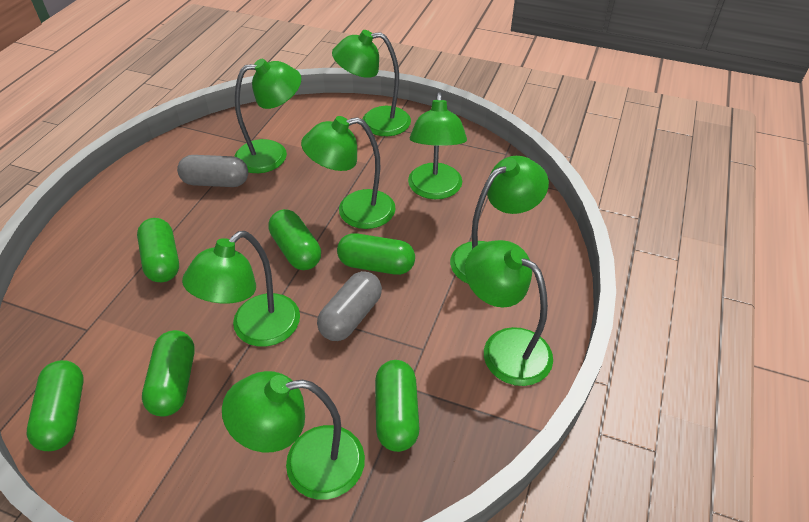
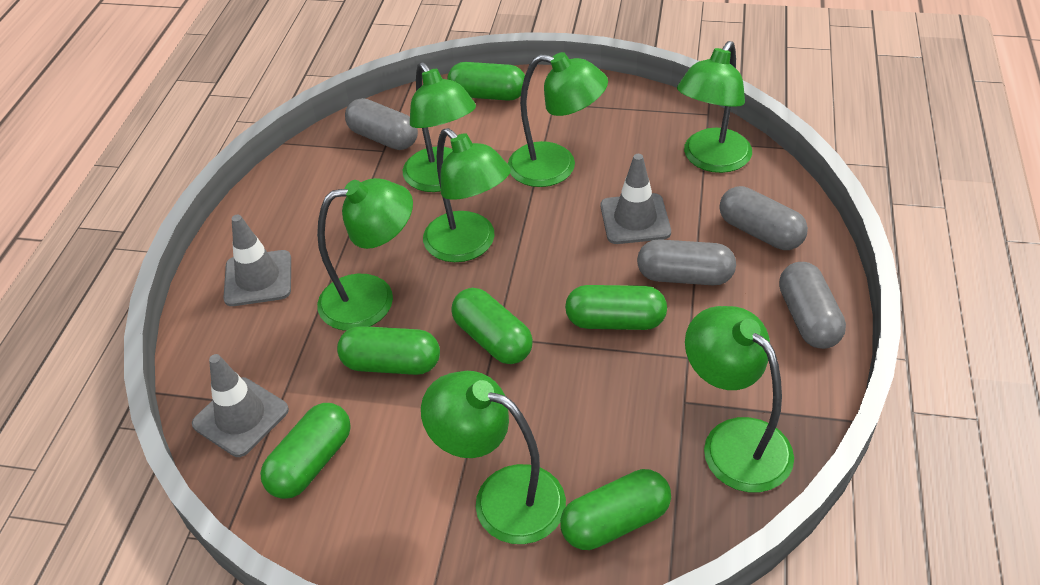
green lamp: [182,231,300,347] [222,371,365,500] [234,59,301,173] [301,116,396,229] [332,30,411,136] [408,92,467,199] [450,156,549,284] [465,240,553,386] = 8 -> [317,178,413,331] [403,62,476,192] [421,371,566,544] [423,128,511,262] [508,52,608,187] [677,41,752,173] [685,306,794,492] = 7
grey capsule: [177,155,248,187] [317,271,382,341] = 2 -> [345,98,418,150] [637,239,736,285] [719,186,808,250] [779,262,846,349] = 4
grey traffic cone: none = 0 -> [192,354,289,457] [223,215,291,306] [601,154,671,244] = 3

